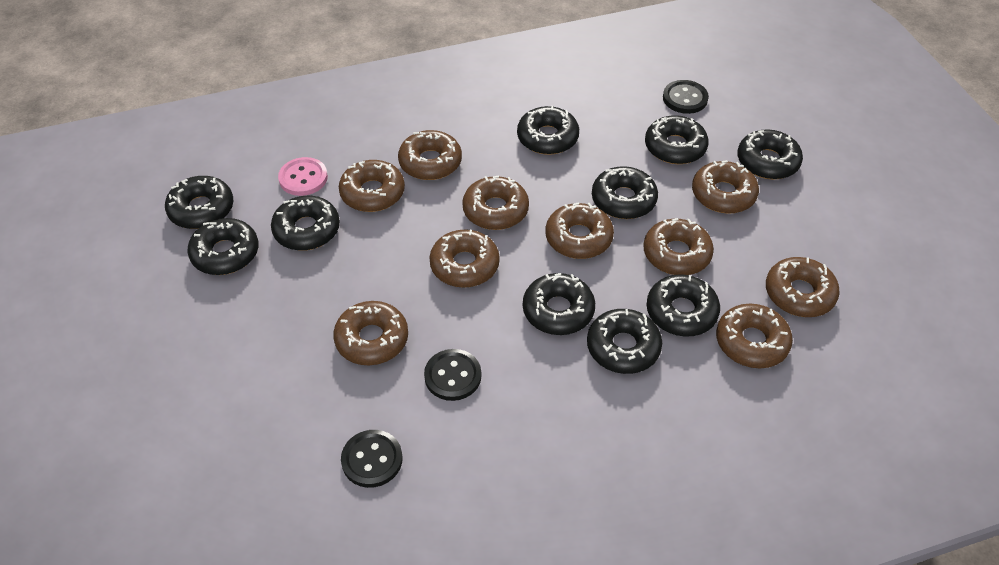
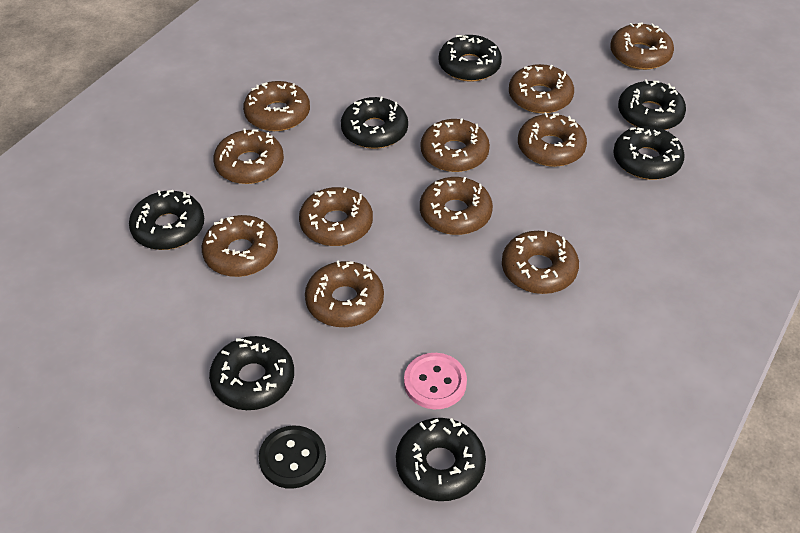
black button: [341,430,403,488] [424,349,481,401] [663,80,709,114] = 3 -> [259,426,326,489] = 1
black donut: [165,176,234,229] [187,218,259,275] [271,196,340,251] [517,106,579,155] [523,273,595,335] [587,309,662,374] [592,166,658,219] [645,115,709,164] [647,274,720,337] [737,129,803,179] = 10 -> [129,190,204,250] [209,336,294,410] [341,97,408,149] [396,418,486,501] [439,35,502,82] [613,126,685,180] [618,79,686,130] = 7
brown donut: [333,301,408,365] [339,160,405,212] [398,130,462,180] [430,229,500,288] [462,176,529,230] [545,203,614,259] [643,218,714,275] [692,160,759,214] [716,304,793,368] [766,257,840,317] = 10 -> [202,215,278,277] [213,129,284,184] [243,81,310,131] [299,187,373,246] [305,261,384,327] [420,177,493,235] [421,118,490,172] [502,231,579,294] [509,64,574,114] [518,112,587,167] [610,22,674,70] = 11

